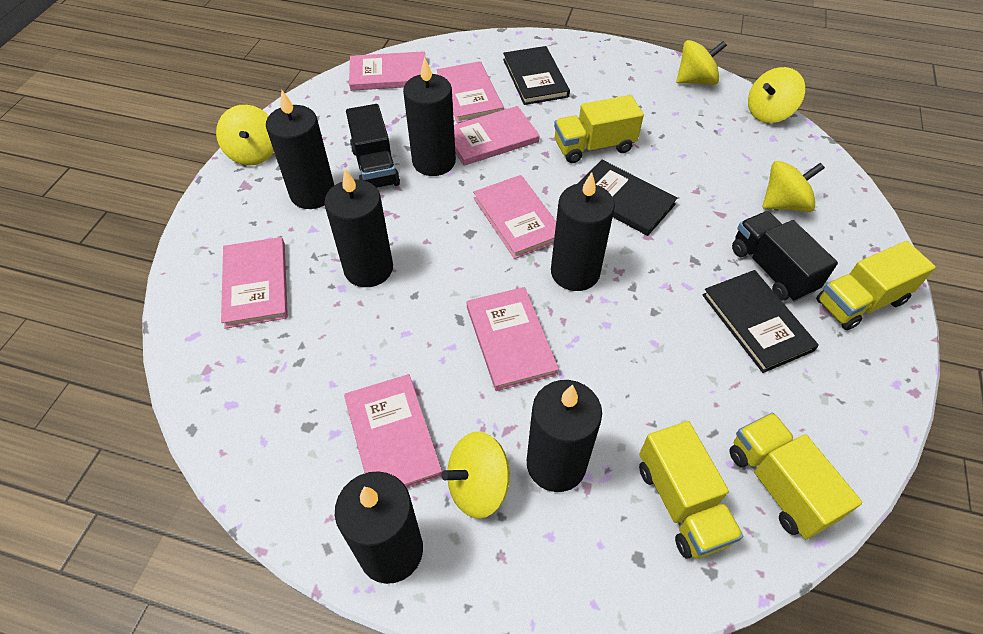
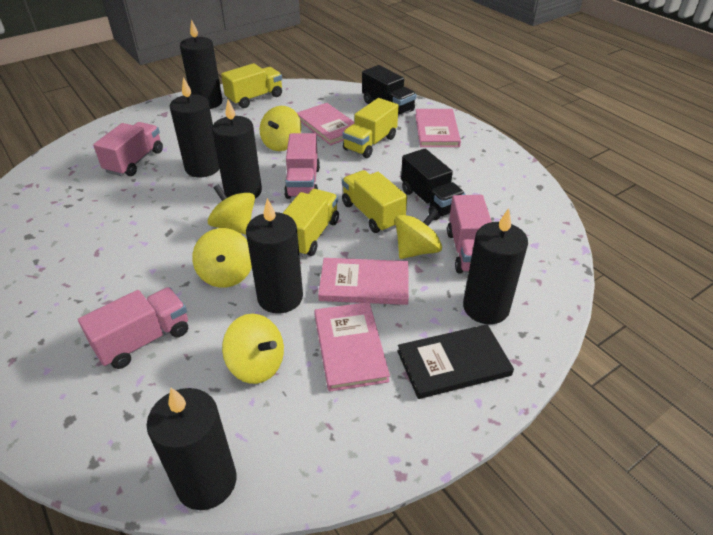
black book: [503,46,570,105] [577,160,678,236] [703,270,819,373] = 3 -> [397,324,514,399] = 1
pink book: [221,237,288,329] [344,374,442,488] [349,51,425,91] [436,61,504,123] [454,106,540,166] [467,287,559,391] [473,175,556,259] = 7 -> [297,103,354,145] [314,302,390,392] [318,258,409,305] [415,109,461,147] = 4
pink truck: none = 0 -> [78,287,188,369] [93,122,163,176] [284,133,320,199] [447,195,492,273] = 4

